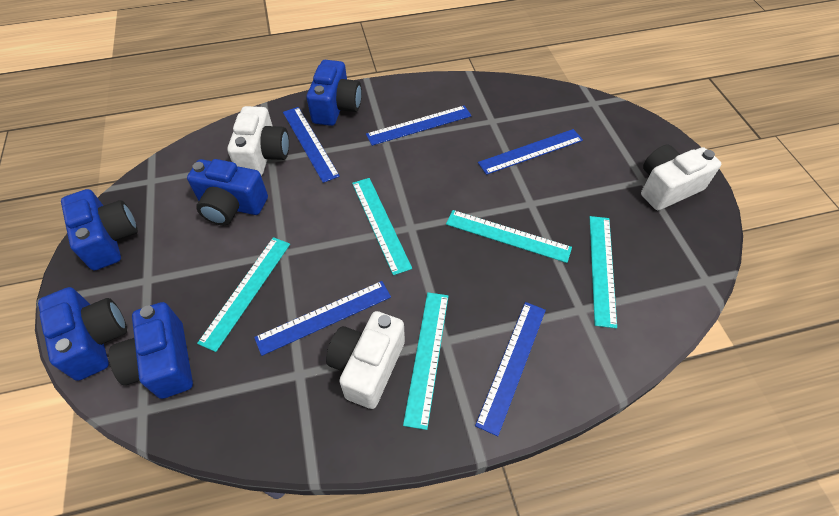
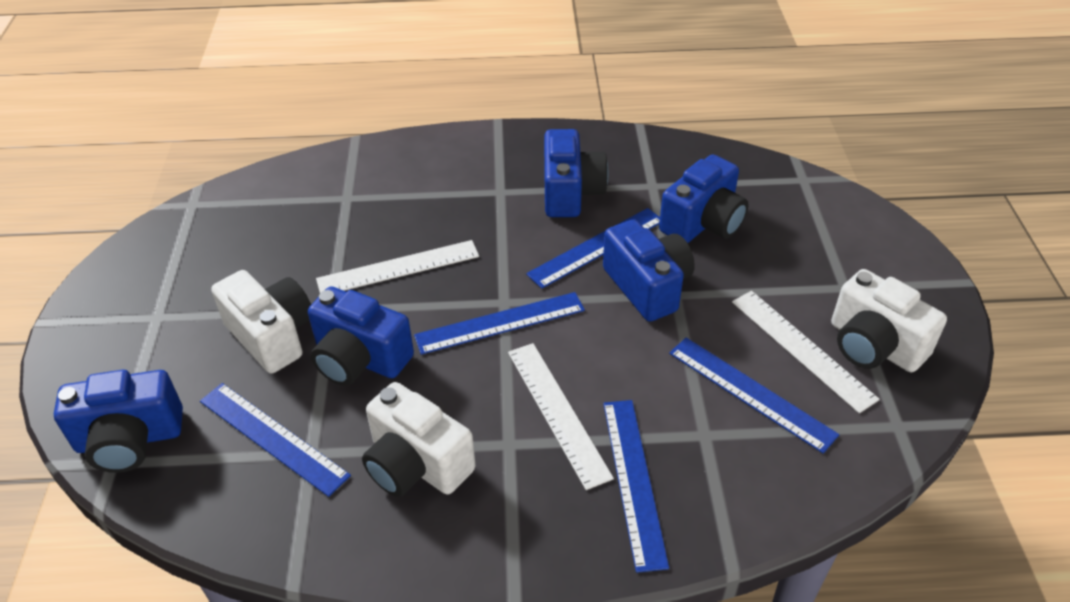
turquoise ruler: [197,237,290,352] [352,178,412,275] [403,292,448,430] [446,210,572,263] [590,216,617,329] = 5 -> none = 0
white ruler: none = 0 -> [316,240,479,293] [508,343,614,490] [732,291,880,413] = 3

